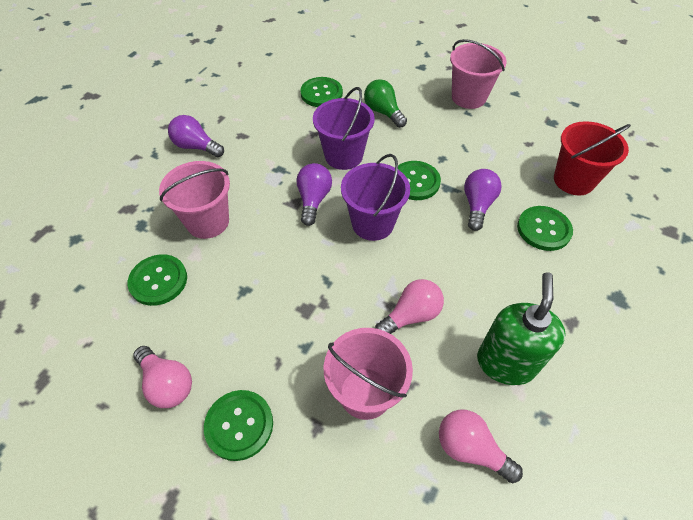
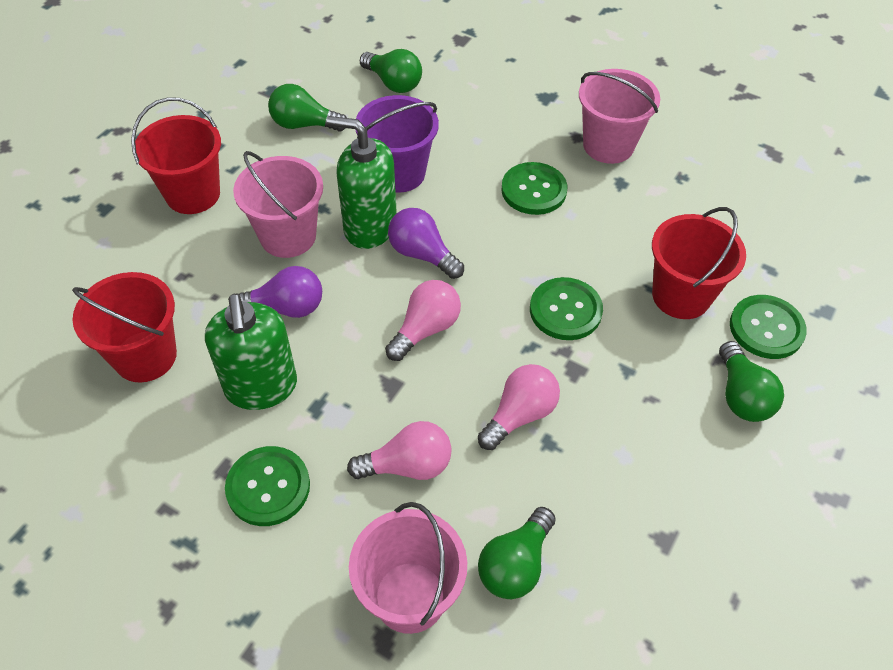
green button: [127,254,187,306] [204,390,273,461] [300,77,343,107] [398,161,441,200] [517,206,573,251] = 5 -> [225,446,310,526] [501,162,567,215] [530,277,603,340] [730,295,807,359] = 4
green light bulb: [364,79,407,128] = 1 -> [268,84,347,131] [360,49,422,93] [478,507,556,599] [719,341,784,422] = 4
green soap dispenser: [477,272,566,385] = 1 -> [205,294,297,410] [327,116,397,249] = 2
purple bucket: [313,87,375,170] [341,154,410,241] = 2 -> [356,95,439,193] = 1
purple light bulb: [168,115,224,157] [296,163,332,226] [464,169,502,231] = 3 -> [236,266,322,318] [388,208,464,279] = 2
red bucket: [554,121,631,196] = 1 -> [72,272,177,382] [131,97,221,214] [652,207,746,319] = 3

